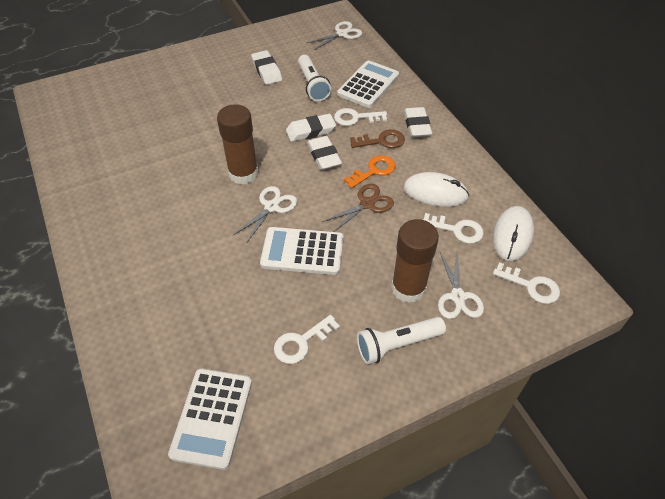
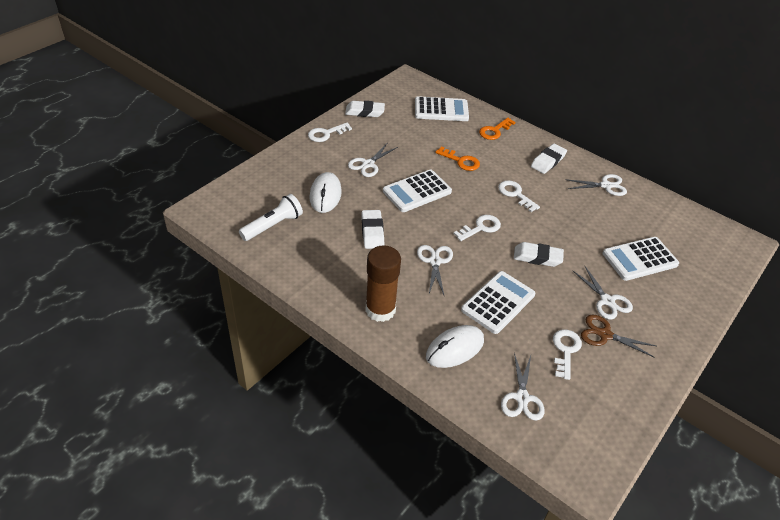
brown glue stick: [217,104,258,184] [391,219,439,303] = 2 -> [365,245,401,322] = 1
brown key: [350,129,405,148] = 1 -> none = 0
orange key: [344,155,396,188] = 1 -> [435,146,480,171] [479,118,515,140] = 2
white calculator: [168,368,252,470] [260,227,344,275] [337,60,399,108] = 3 -> [383,170,452,212] [415,96,469,121] [461,271,535,334] [603,237,679,281] = 4
white flashlight: [298,55,331,101] [357,317,446,364] = 2 -> [239,194,303,241] = 1
white scissors: [233,186,297,244] [306,21,362,50] [438,252,484,319] = 3 -> [348,144,398,177] [417,245,453,295] [501,353,545,421] [565,174,627,196] [572,265,633,320] = 5

